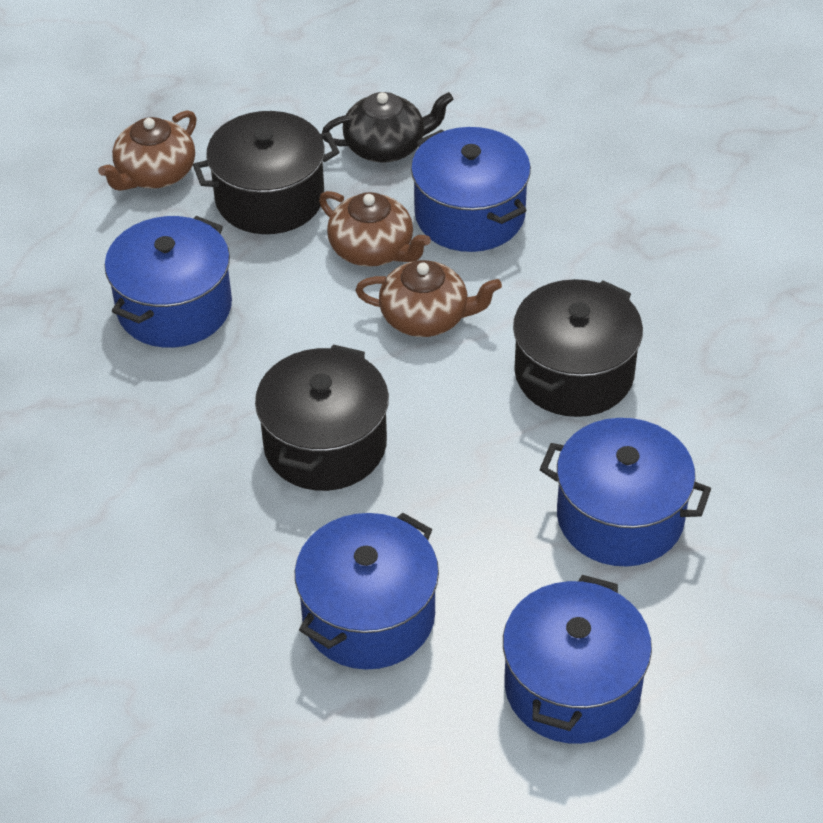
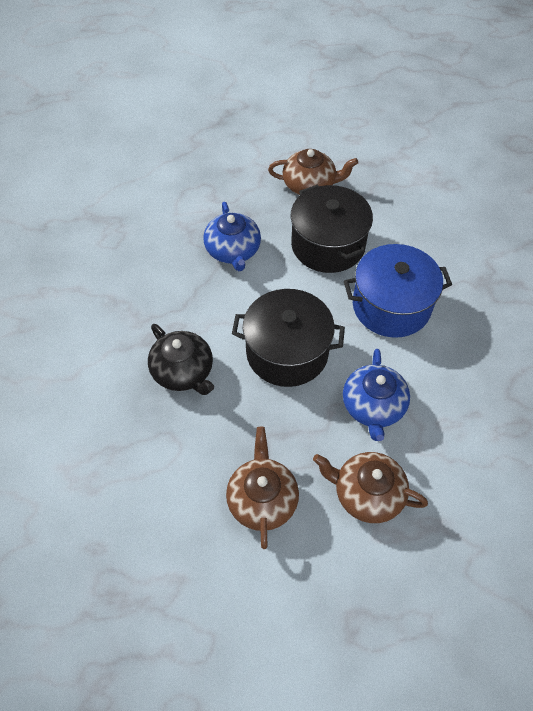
black pot: [193,111,339,234] [255,344,389,491] [513,279,643,417] = 3 -> [232,289,345,387] [291,185,373,273] = 2
blue pot: [105,216,232,348] [295,513,439,670] [411,127,531,252] [503,575,652,744] [540,418,711,566] = 5 -> [344,244,452,338] = 1
blue teapot: none = 0 -> [203,202,261,271] [343,349,410,441] = 2

